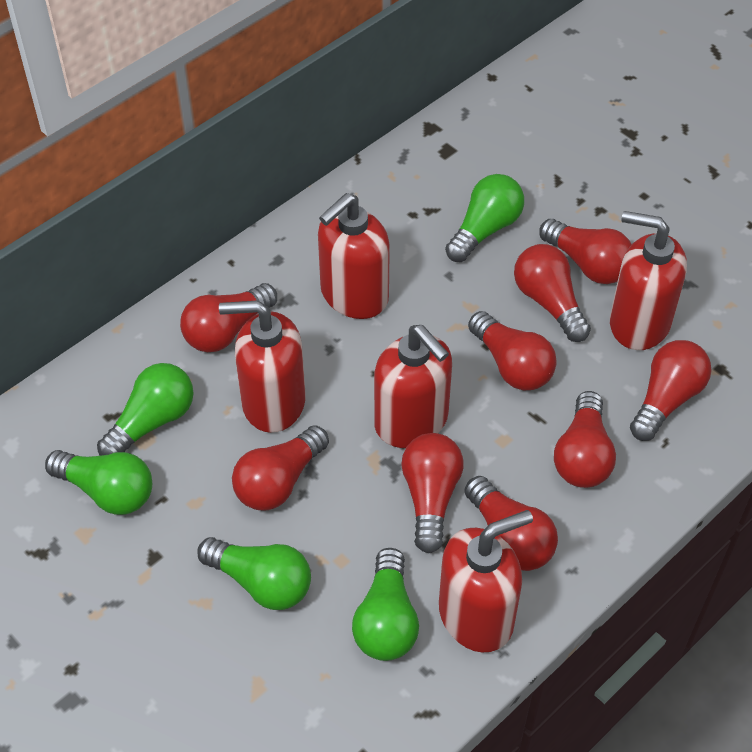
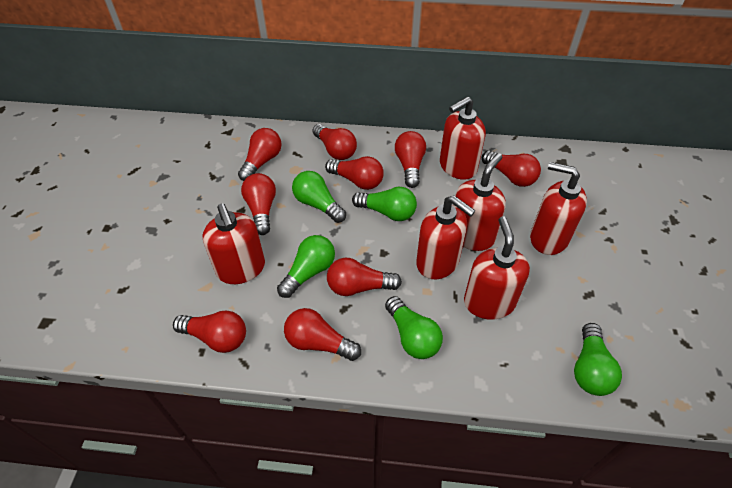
red soap dispenser: [219,300,306,433] [318,193,390,319] [374,325,452,448] [439,510,533,653] [610,211,687,350] = 5 -> [202,203,265,284] [416,195,475,279] [440,97,486,180] [454,153,506,251] [464,216,530,320] [530,162,587,255] = 6

